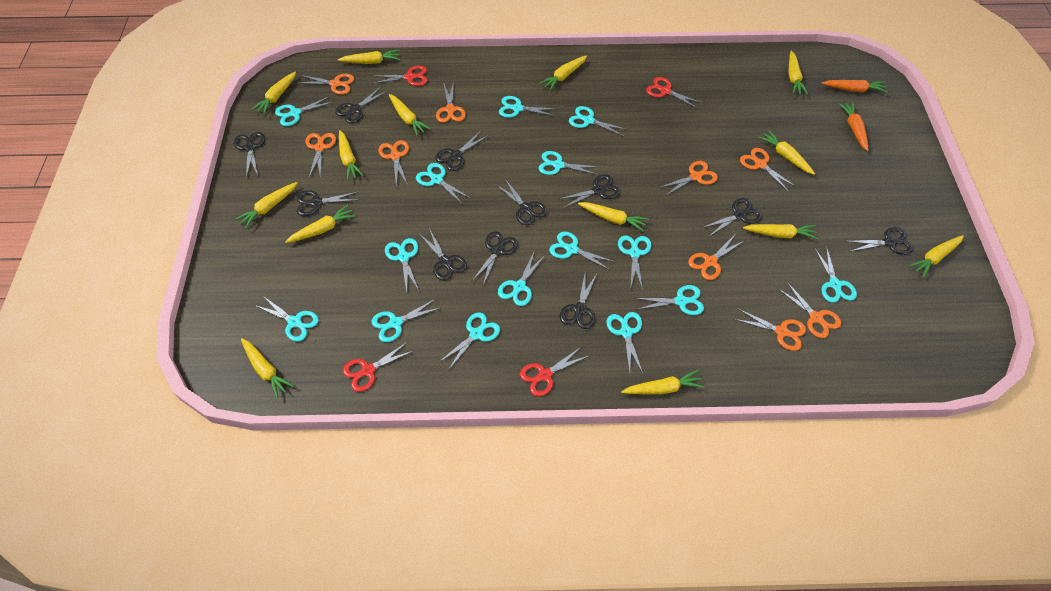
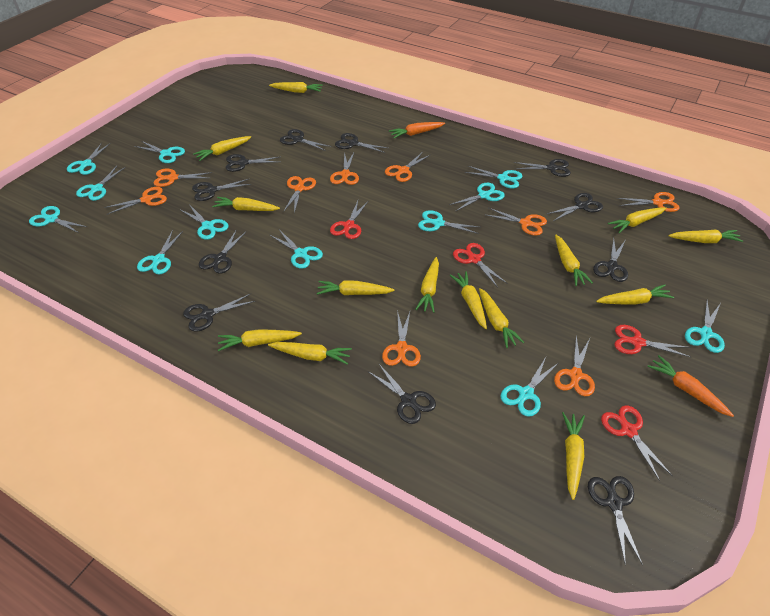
turquoise scissors: [254,295,319,342] [275,96,333,126] [371,299,440,342] [385,238,419,292] [416,163,470,204] [438,312,500,369] [498,251,546,306] [499,96,556,118] [538,151,599,175] [549,231,615,270] [569,106,628,136] [606,312,643,374] [618,235,651,290] [635,285,704,315] [814,246,857,303] = 15 -> [29,206,87,233] [67,143,111,175] [76,166,126,201] [134,141,185,163] [137,230,183,274] [181,204,229,240] [270,230,323,269] [418,210,479,234] [449,183,505,212] [465,166,522,188] [500,357,558,417] [685,301,725,353] = 12

